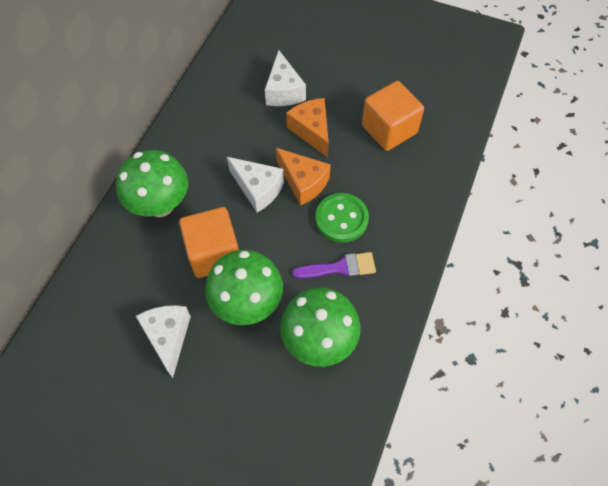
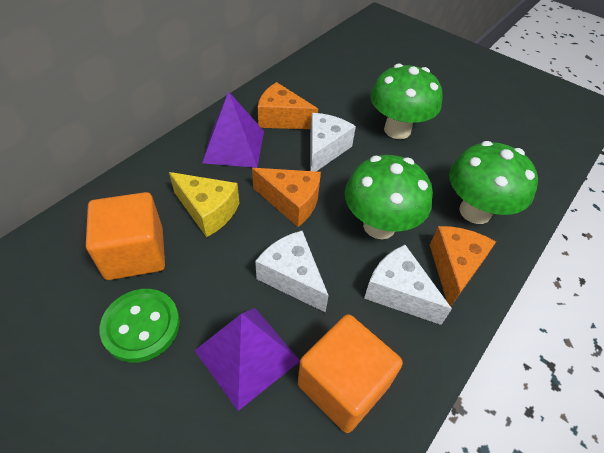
orange cheese: [276,148,331,206] [286,98,329,158] = 2 -> [252,168,321,227] [258,82,318,129] [430,226,496,306] = 3
purple brush: [292,252,376,279] = 1 -> none = 0
purple pyramid: none = 0 -> [194,308,300,411] [202,91,264,168] = 2
yellow cheese: none = 0 -> [169,172,239,237] = 1

